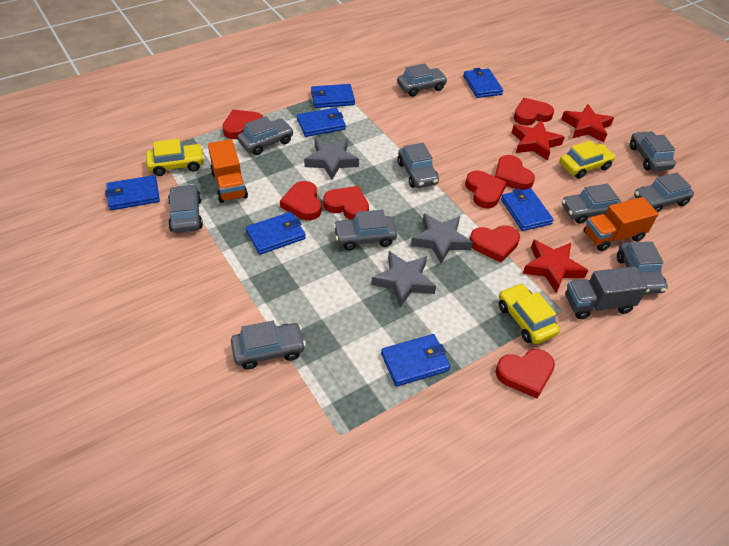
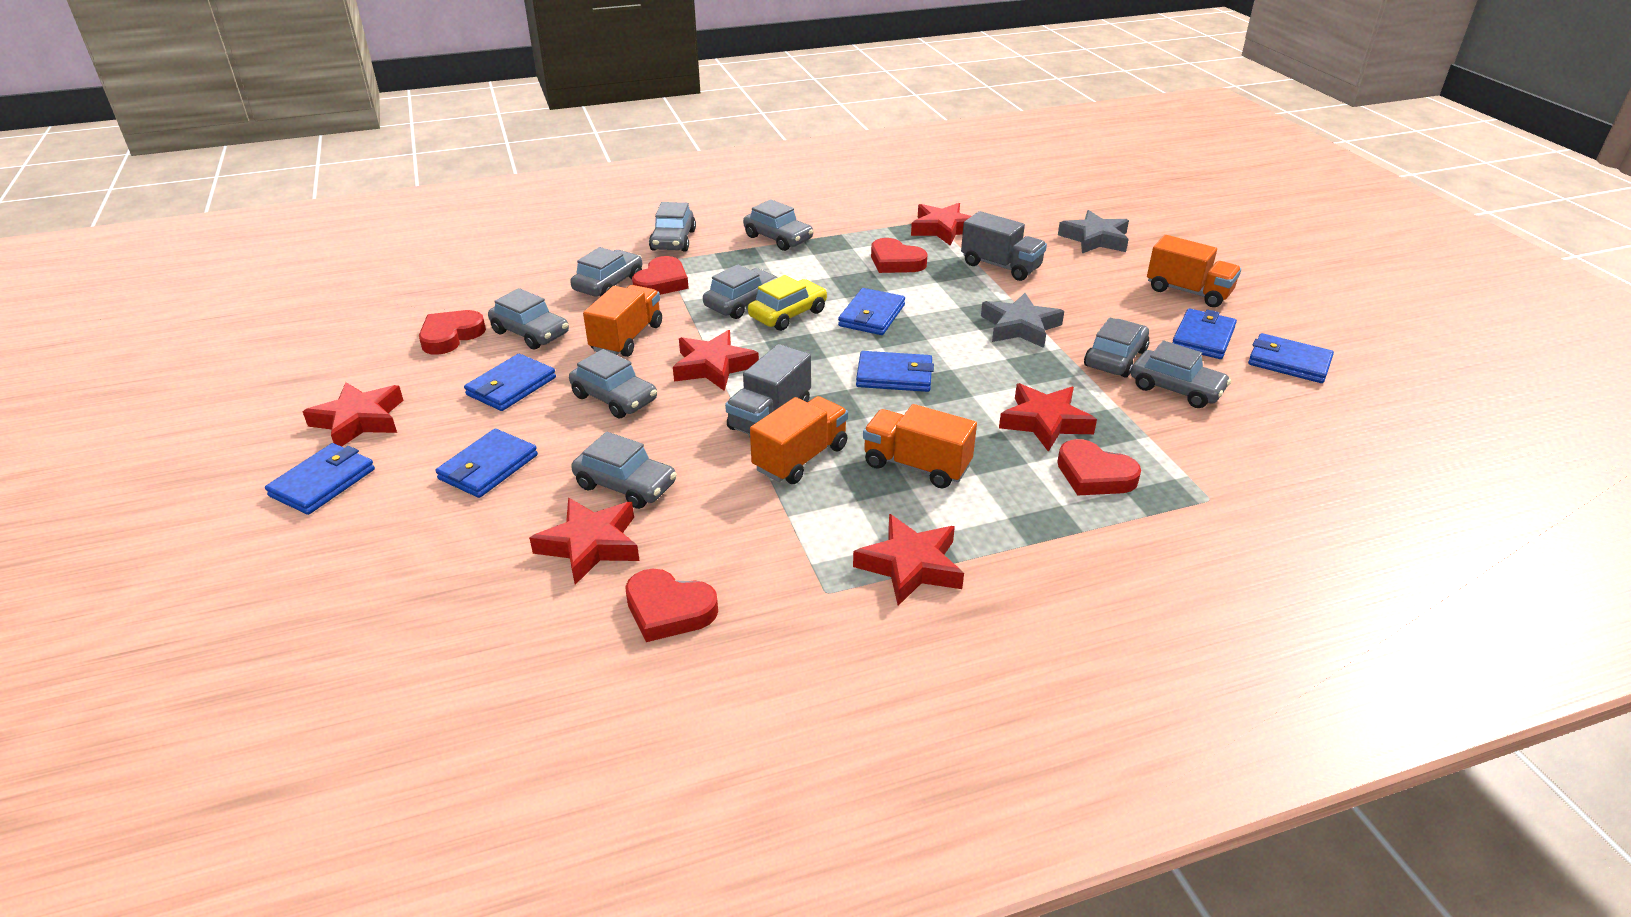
grey car: [168,184,203,233] [231,321,306,370] [237,116,294,155] [333,210,397,250] [397,63,448,97] [397,143,439,188] [562,184,621,224] [617,242,668,294] [630,131,676,171] [634,173,694,212] = 10 -> [488,288,569,350] [569,349,657,418] [570,247,642,297] [571,432,677,509] [649,202,696,252] [703,264,779,319] [743,199,814,251] [1084,317,1149,378] [1131,341,1231,408] = 9
grey star: [304,138,359,180] [371,251,436,308] [411,214,473,264] = 3 -> [981,293,1064,348] [1058,210,1129,253] = 2
grey truck: [565,266,648,319] = 1 -> [725,344,811,435] [961,211,1047,281] = 2
orange truck: [208,139,248,203] [584,197,658,251] = 2 -> [583,285,662,357] [750,396,848,484] [863,404,977,488] [1147,235,1241,307] = 4
red heart: [222,110,263,139] [280,181,321,220] [323,186,369,220] [465,171,507,209] [469,225,520,263] [495,155,535,190] [495,349,555,399] [514,98,554,126] = 8 -> [419,310,486,355] [625,569,718,642] [632,256,689,295] [871,238,928,273] [1057,439,1141,496] = 5
red star: [512,121,565,161] [523,240,588,293] [561,104,614,142] = 3 -> [302,382,404,447] [529,498,640,585] [673,330,759,391] [853,514,964,606] [911,203,971,246] [999,383,1097,452] = 6
yellow car: [146,139,205,176] [499,283,560,344] [560,140,616,179] = 3 -> [748,275,827,331] = 1

